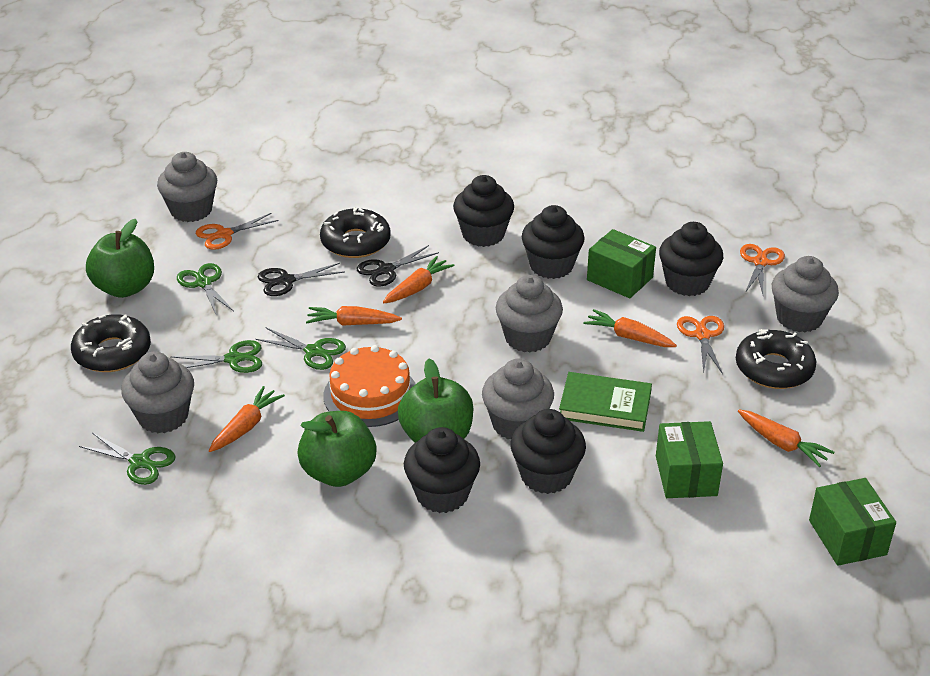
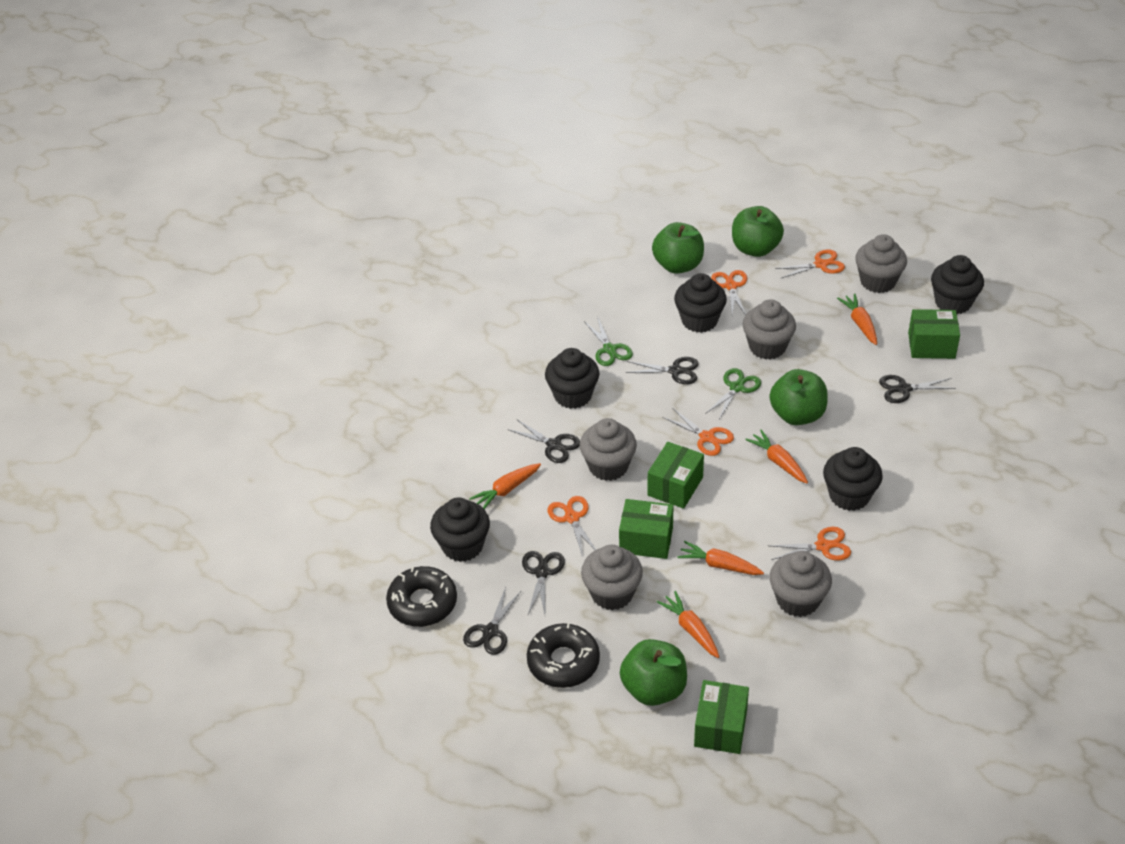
black donut: [71,314,151,372] [320,207,390,258] [736,329,816,389] = 3 -> [386,566,457,627] [527,623,600,688] = 2
black scissors: [258,263,344,296] [356,245,439,287] = 2 -> [463,587,522,655] [507,419,580,463] [522,551,565,614] [626,357,699,384] [879,375,956,403] = 5
green apple: [86,219,154,298] [298,411,377,487] [398,359,473,443] = 3 -> [620,639,687,706] [652,222,704,274] [732,206,784,257] [770,369,828,425] = 4
green book: [559,372,652,432] = 1 -> none = 0
green box: [587,229,656,298] [656,421,723,498] [809,478,896,566] = 3 -> [619,499,674,559] [648,442,704,509] [694,680,749,754] [908,309,960,359] = 4
green scissors: [79,433,176,485] [170,340,262,373] [177,263,234,314] [256,328,346,370] = 4 -> [584,316,633,366] [705,368,761,419] = 2
orange cake: [323,345,416,427] = 1 -> none = 0
orange scissors: [196,213,279,250] [677,316,724,374] [740,244,785,296] = 3 -> [548,496,596,557] [662,408,734,456] [711,270,747,315] [768,527,851,561] [775,250,845,279] = 5

